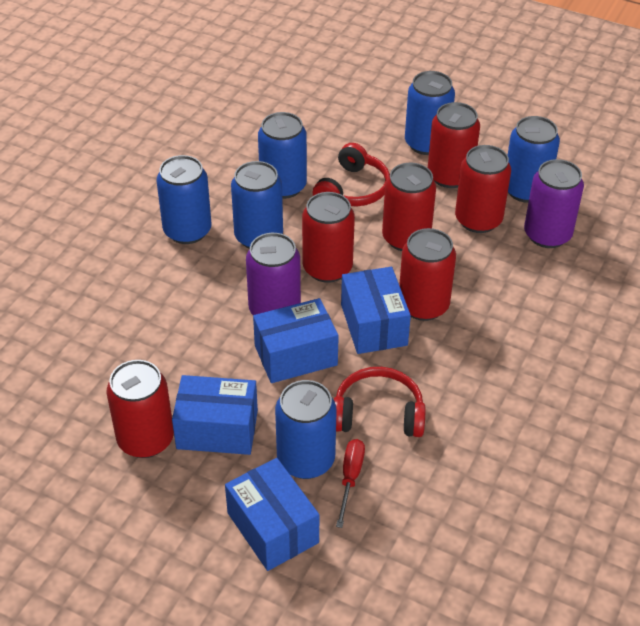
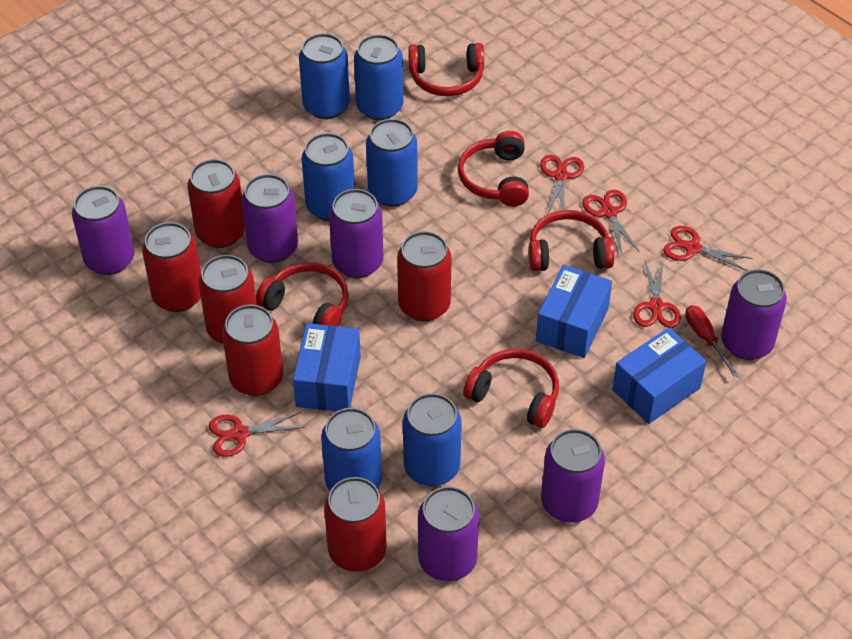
blue box: [172,375,258,455] [225,458,319,571] [253,298,339,383] [341,267,411,354] = 4 -> [293,323,361,411] [536,265,612,358] [612,328,706,424] = 3
purple can: [246,233,301,315] [524,159,584,248] = 2 -> [72,186,134,275] [241,174,298,263] [329,189,383,278] [418,486,479,581] [541,429,605,523] [721,269,787,360] = 6
red headphones: [313,143,390,206] [334,367,426,437] = 2 -> [256,262,349,327] [408,43,484,96] [458,131,529,207] [463,349,559,428] [529,210,615,271] = 5
red scissors: none = 0 -> [209,412,305,457] [540,155,584,215] [582,190,640,253] [633,261,681,328] [663,226,753,271] = 5

